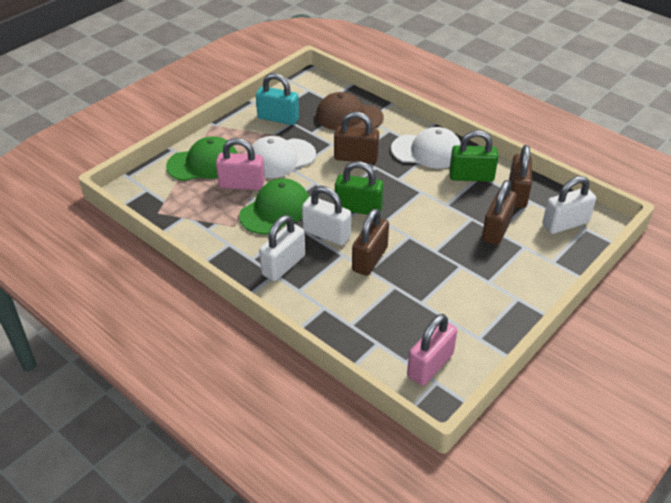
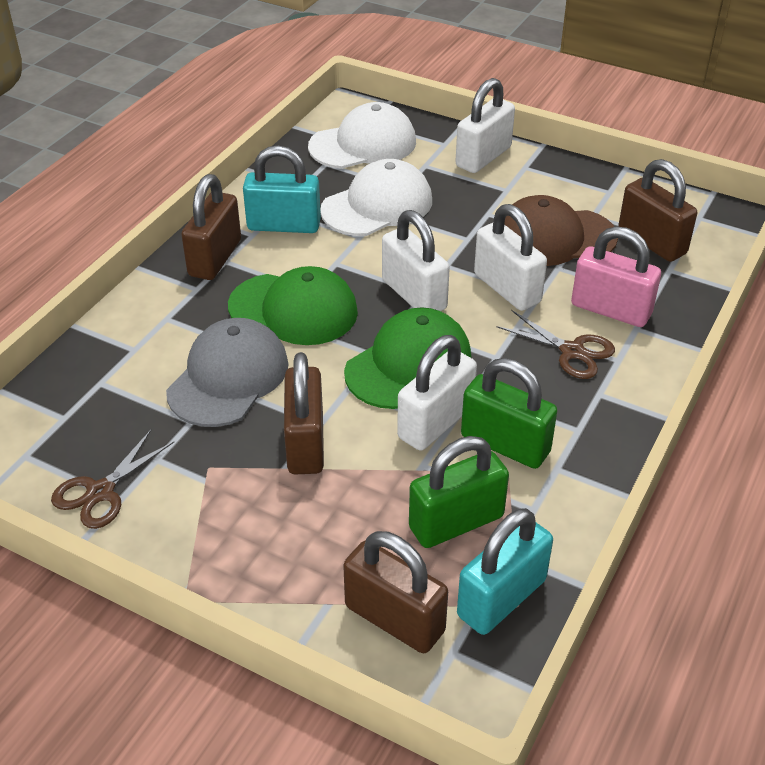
brown scissors: none = 0 -> [51,430,174,529] [496,310,615,379] = 2
grey cap: none = 0 -> [166,318,289,427] = 1
pink padlock: [216,138,265,190] [407,314,457,386] = 2 -> [571,226,661,327] = 1
turquoise padlock: [256,73,299,125] = 1 -> [243,146,321,233] [457,508,553,635] = 2
white padlock: [259,215,305,281] [302,186,351,246] [542,176,596,234] = 3 -> [382,210,450,311] [397,335,477,450] [455,78,515,173] [474,204,547,311] = 4

